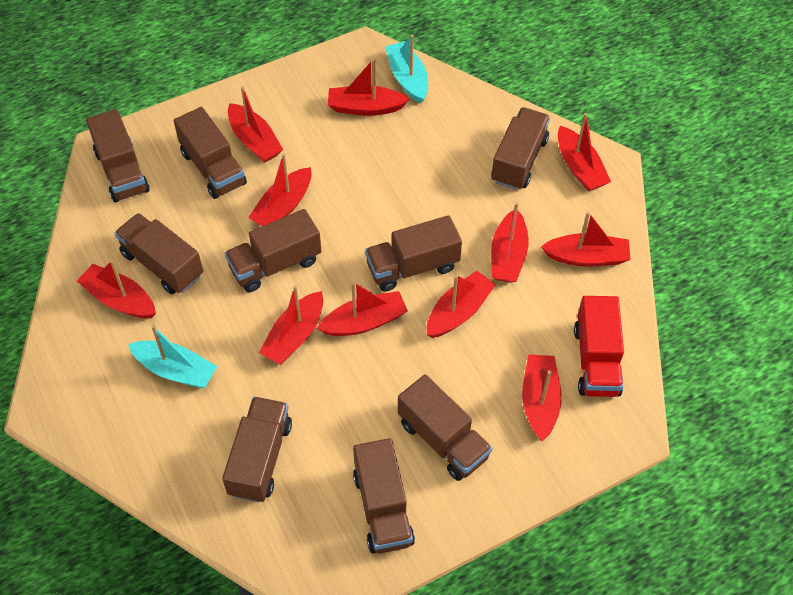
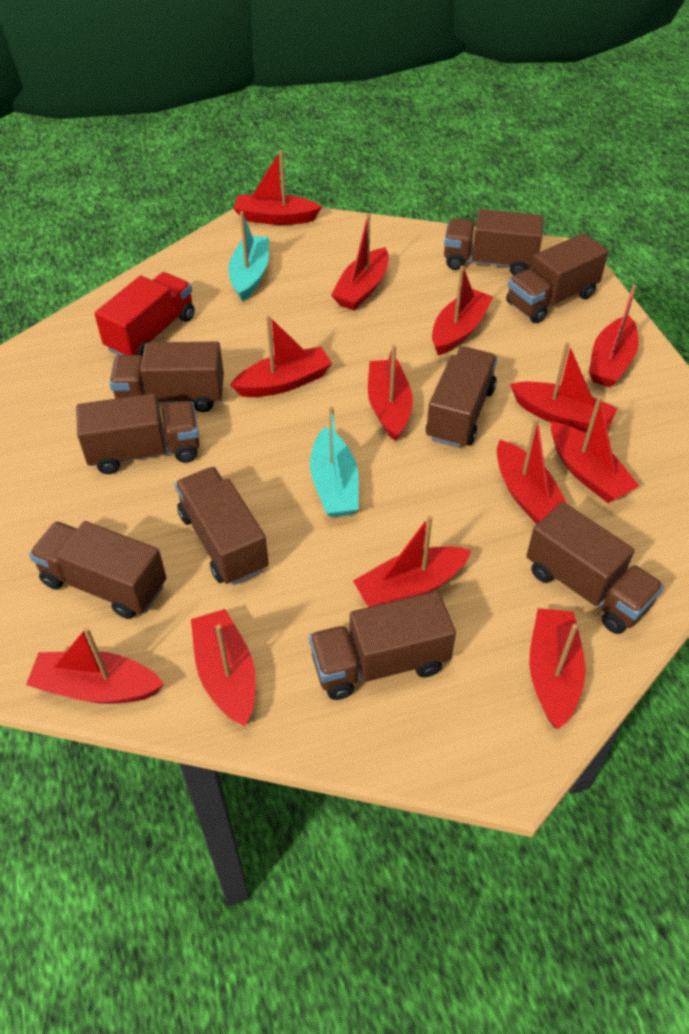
red boat: [77,260,156,318] [228,86,283,163] [248,154,312,226] [259,285,323,365] [317,282,408,336] [328,59,409,116] [427,271,496,338] [491,202,529,283] [522,355,562,441] [541,212,631,267] [558,113,611,191] = 11 -> [26,627,164,704] [191,609,256,726] [230,315,332,397] [234,150,322,225] [331,213,389,310] [353,515,472,607] [368,345,413,441] [432,266,493,355] [497,418,567,524] [510,342,618,432] [529,608,586,729] [551,396,639,503] [589,285,639,387] = 13

